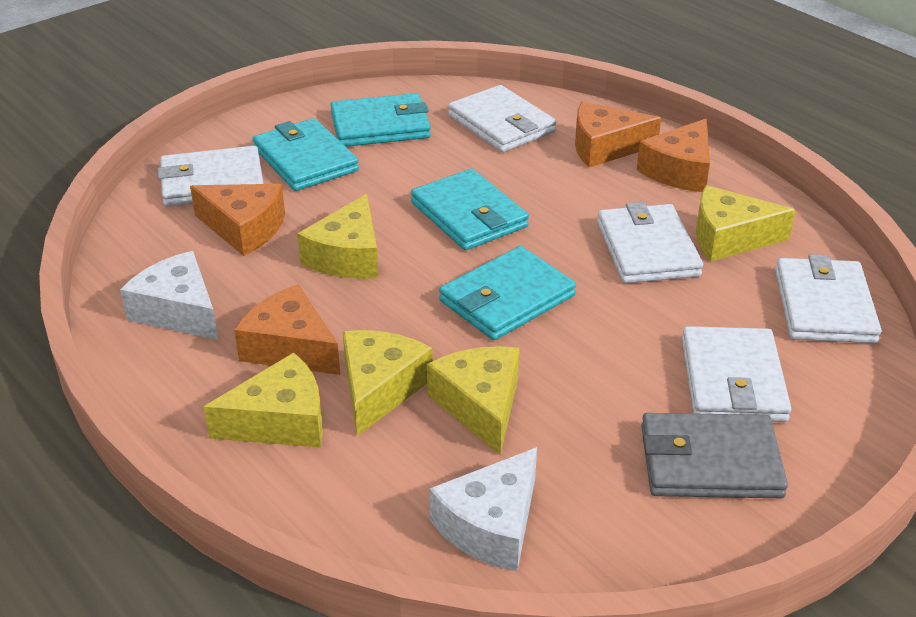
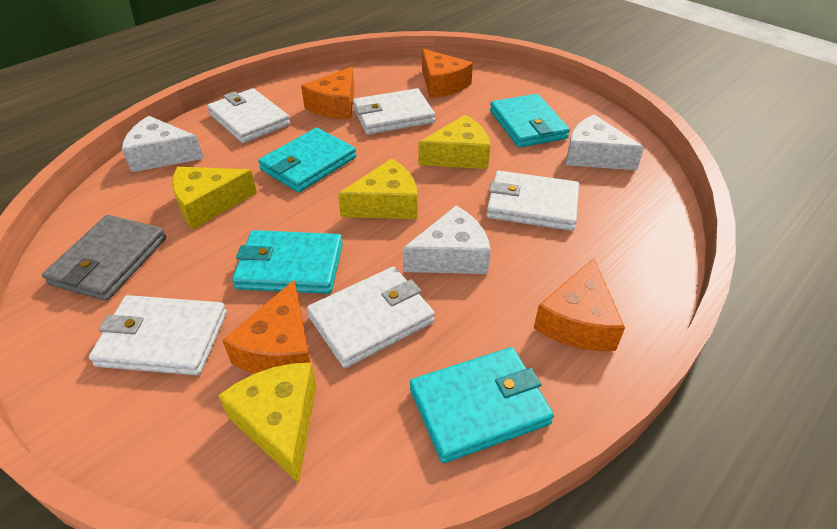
white cheese: [120,251,218,340] [429,447,537,571] = 2 -> [122,116,204,172] [403,206,491,274] [566,115,644,170] = 3
yellow cheese: [204,353,323,448] [297,194,379,279] [343,330,433,436] [427,346,519,455] [696,185,795,262] = 5 -> [172,167,257,229] [218,363,316,483] [338,159,417,219] [419,115,490,169] = 4

